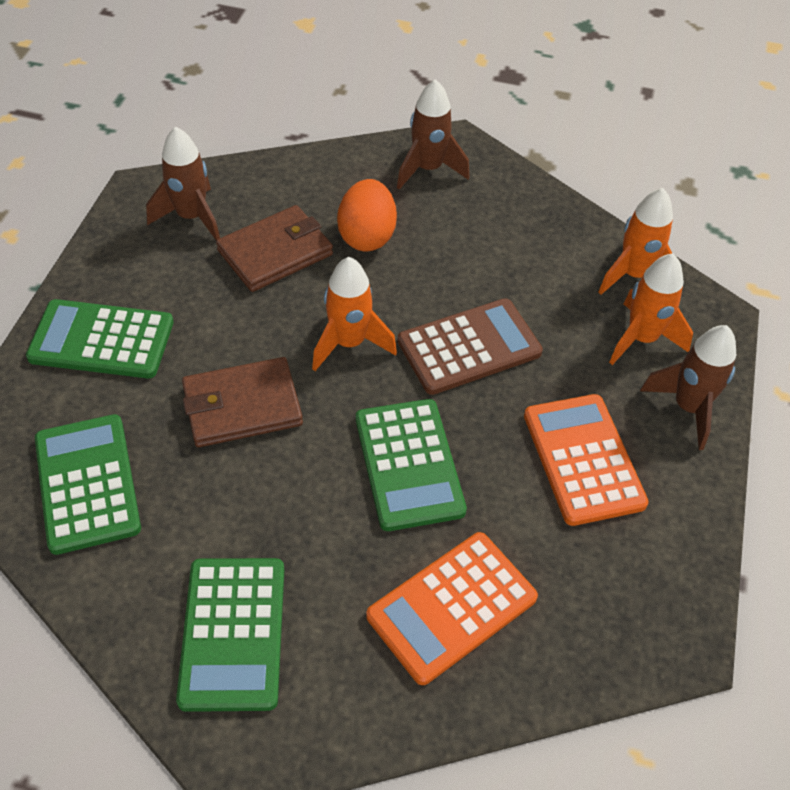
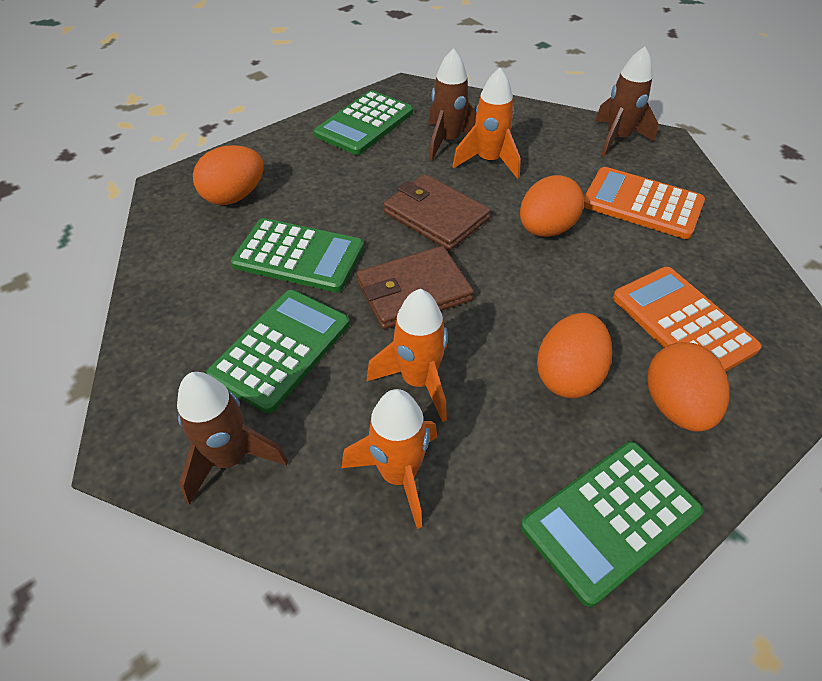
brown calculator: [398,298,543,395] = 1 -> none = 0
orange egg: [337,179,397,251] = 1 -> [193,145,263,205] [520,175,584,237] [537,313,612,398] [647,342,730,432] = 4

